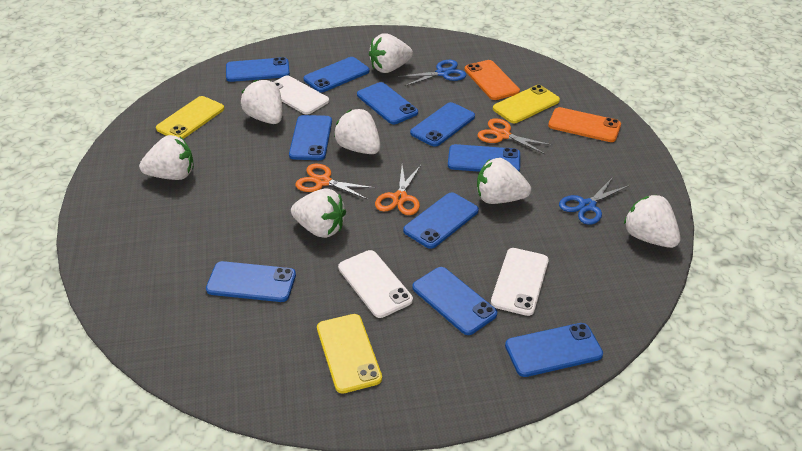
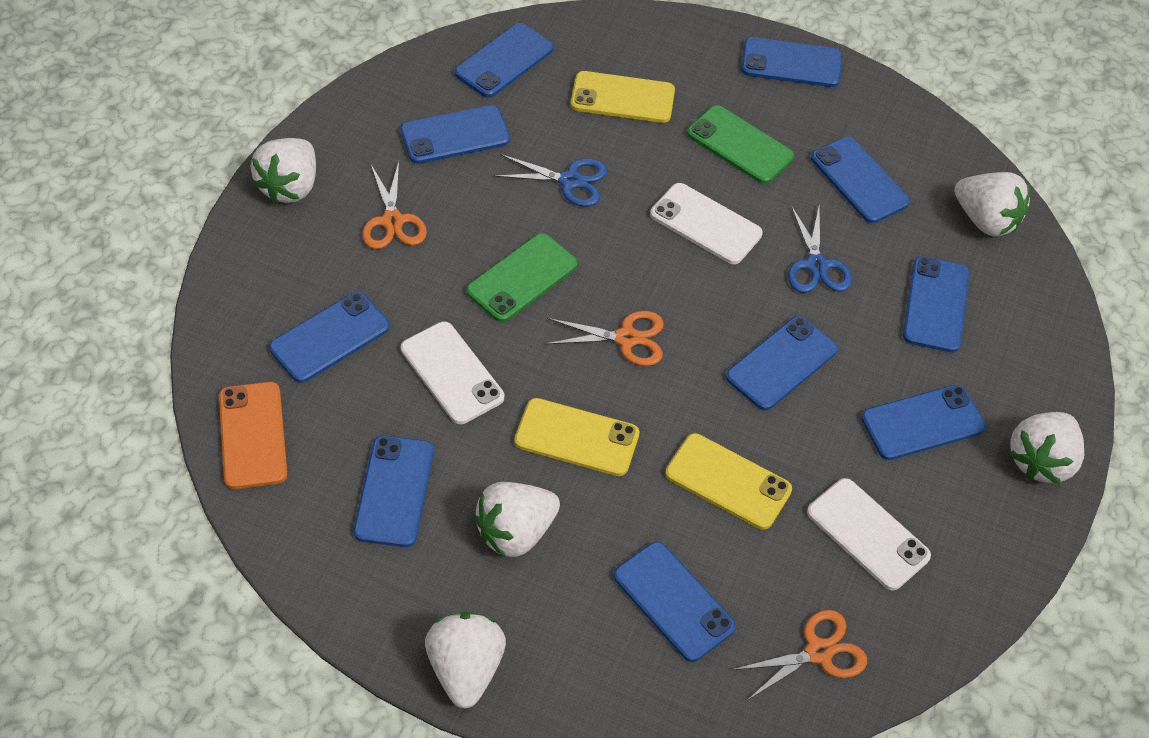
green phone: none = 0 -> [466,233,578,322] [687,105,794,184] = 2
orange phone: [465,60,520,100] [548,107,621,142] = 2 -> [219,382,287,489] = 1
white strawberry: [139,135,194,180] [241,80,282,124] [291,188,346,238] [334,109,381,154] [369,34,413,73] [477,158,531,204] [624,195,681,248] = 7 -> [251,138,316,204] [425,612,506,708] [474,482,560,558] [954,172,1030,237] [1009,412,1084,484] = 5

